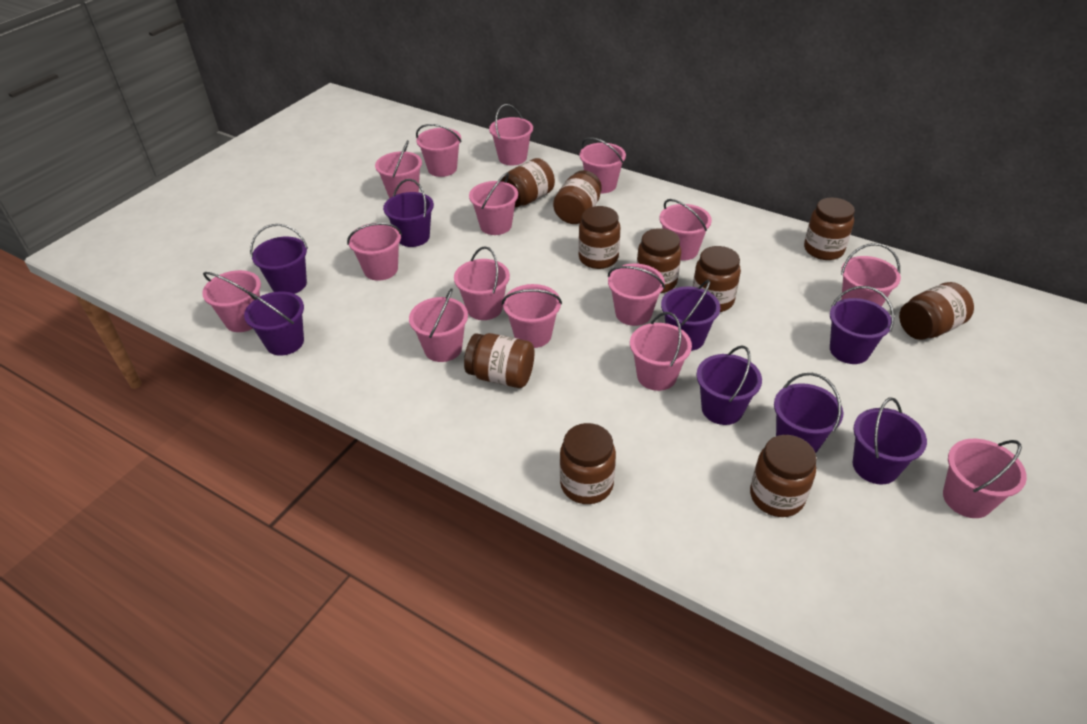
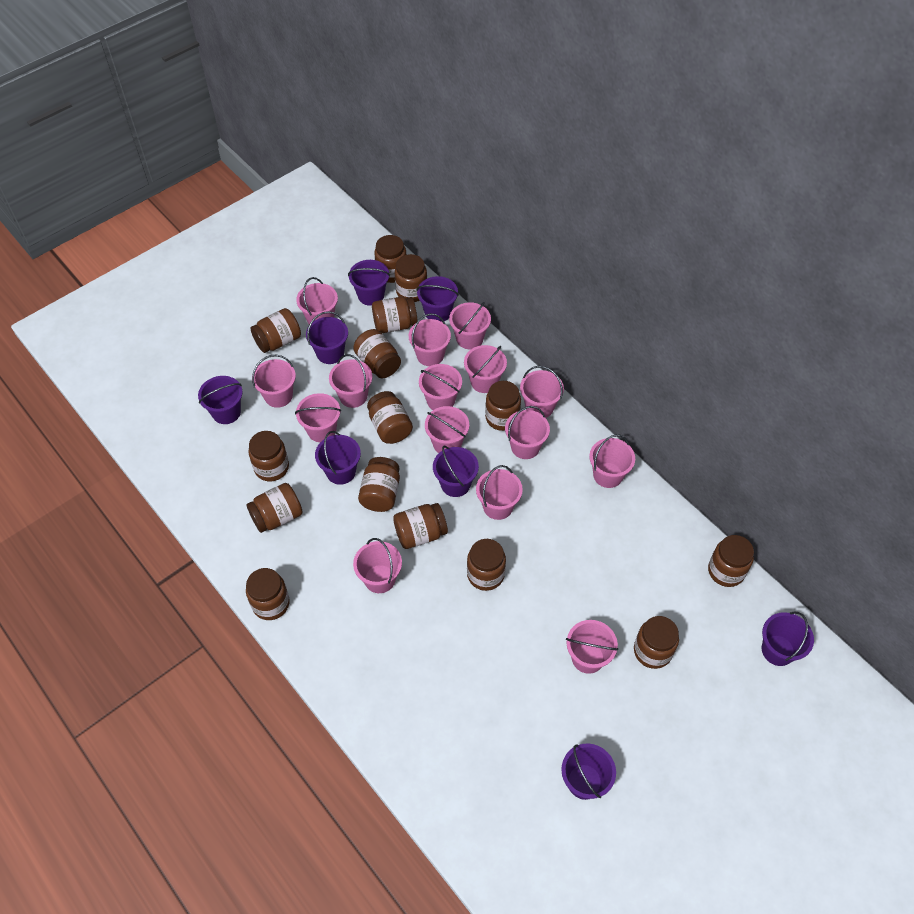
brown jar: [464,333,535,388] [501,158,555,207] [553,170,602,224] [560,423,616,504] [578,206,620,269] [637,228,681,293] [693,246,741,312] [750,435,817,517] [804,197,855,260] [899,282,974,340] = 10 -> [246,483,303,533] [246,568,290,620] [249,431,289,481] [251,308,301,353] [353,329,401,379] [358,457,400,512] [367,391,413,444] [372,297,418,333] [375,235,406,283] [393,503,448,549] [395,254,427,302] [467,539,506,591] [485,381,521,431] [634,616,679,669] [708,535,754,587] = 15

